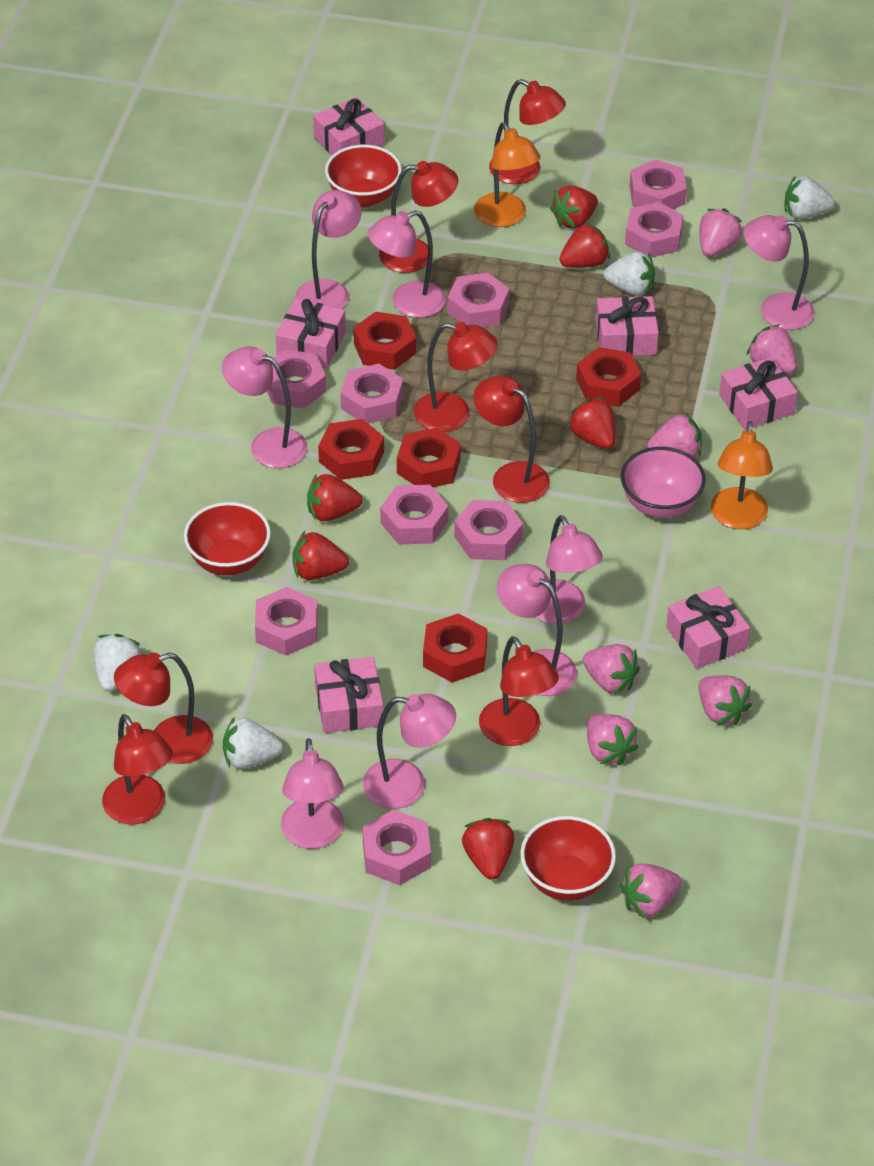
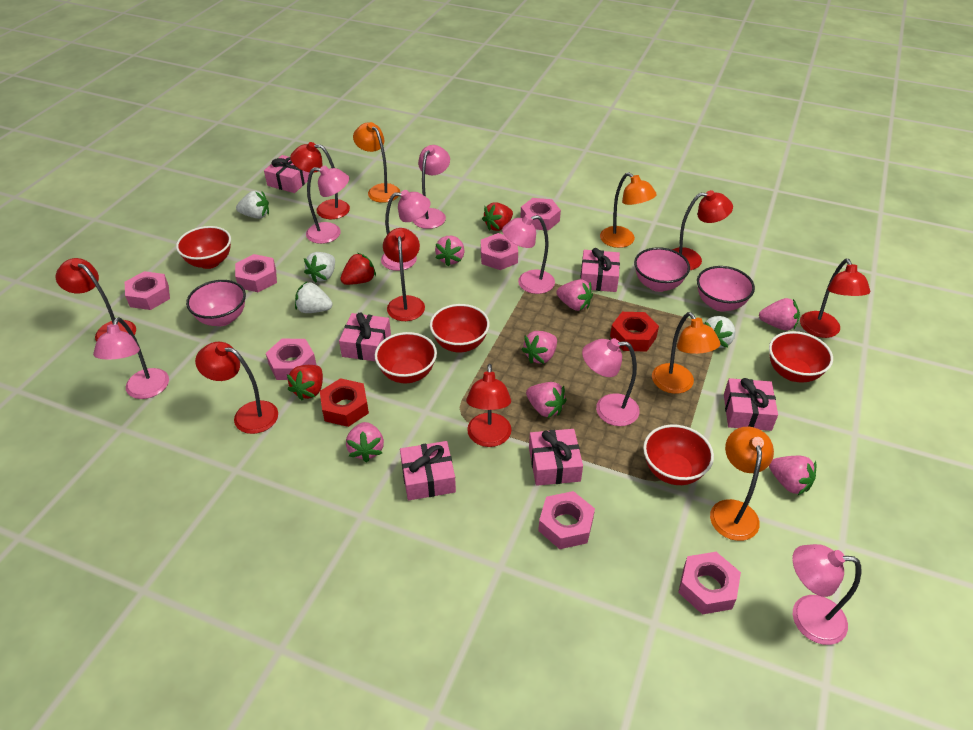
orange lamp: [474,122,540,227] [711,421,773,529] = 2 -> [353,122,400,203] [600,172,657,248] [652,312,720,394] [710,427,774,541] = 4
pink bowl: [620,447,706,518] = 1 -> [186,280,246,326] [634,247,690,292] [697,266,755,312] = 3
pink lamp: [222,346,307,468] [281,738,344,849] [295,190,362,309] [363,694,456,809] [368,210,446,318] [497,564,577,696] [536,515,603,624] [744,215,814,330] = 8 -> [93,317,169,399] [306,166,349,244] [381,190,430,271] [413,145,450,229] [502,215,555,294] [582,338,640,426] [792,544,861,645] = 7
pink nut: [255,587,318,656] [267,349,326,408] [341,364,403,424] [363,809,431,885] [380,485,449,544] [447,272,510,327] [454,500,523,560] [625,202,684,258] [630,159,687,209] = 9 -> [125,271,170,310] [235,254,277,292] [266,339,316,380] [481,233,518,270] [520,198,561,231] [538,491,595,549] [678,552,741,615] = 7
red bowl: [184,502,271,575] [325,145,402,207] [520,816,616,901] = 3 -> [176,226,231,269] [375,332,437,383] [430,304,490,352] [643,425,714,485] [769,331,833,382] = 5
red nut: [318,419,384,480] [353,311,416,370] [397,427,461,487] [423,613,487,683] [576,347,641,407] = 5 -> [320,378,369,427] [610,312,659,352] = 2
red strawberry: [292,531,349,580] [307,473,363,521] [462,818,514,880] [550,186,598,229] [559,223,610,268] [567,397,615,449] = 6 -> [287,365,323,401] [340,253,376,285] [482,202,513,231] = 3

